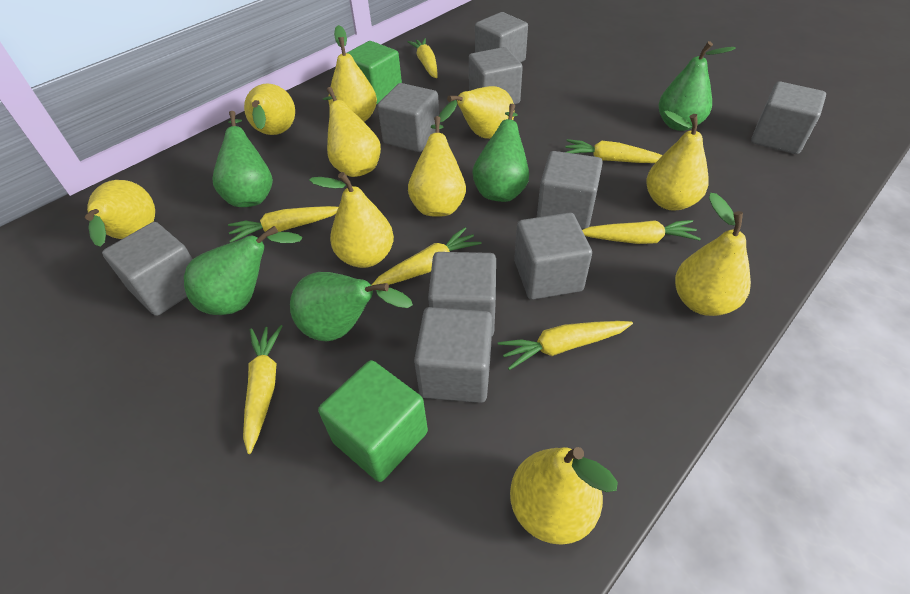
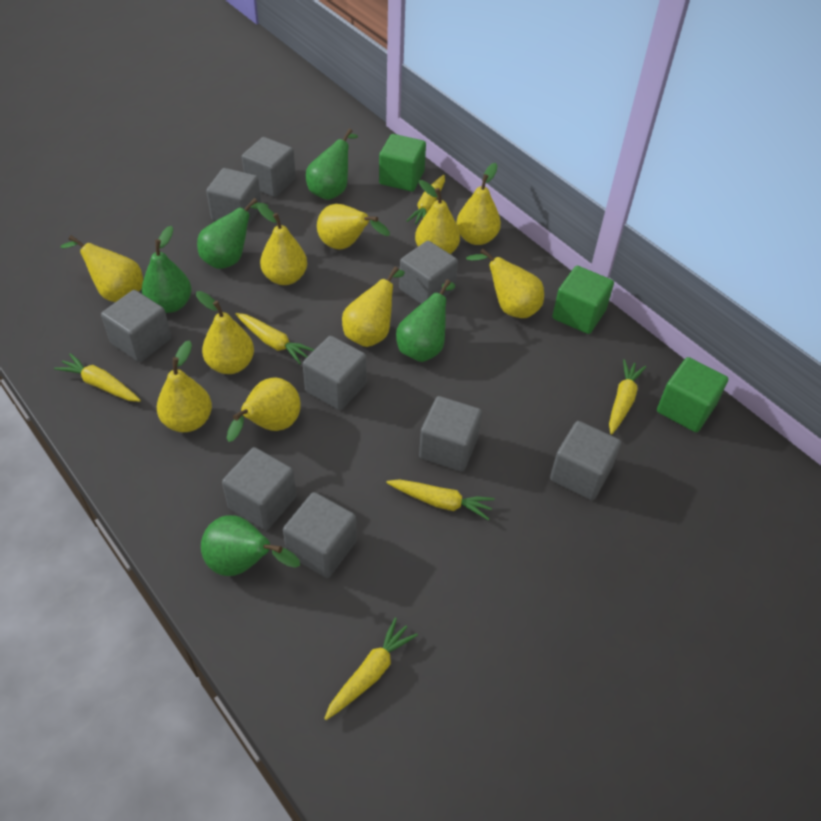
green cube: [318,360,428,482] [347,41,402,104] = 2 -> [379,134,426,192] [552,266,614,334] [657,357,728,432] = 3
yellow carrot: [228,206,338,243] [243,325,283,454] [371,227,482,286] [407,38,437,78] [498,321,633,370] [565,139,663,163] [582,220,701,244] = 7 -> [54,353,141,402] [236,313,314,364] [324,618,418,720] [386,479,495,520] [406,175,445,224] [609,359,646,435] = 6

